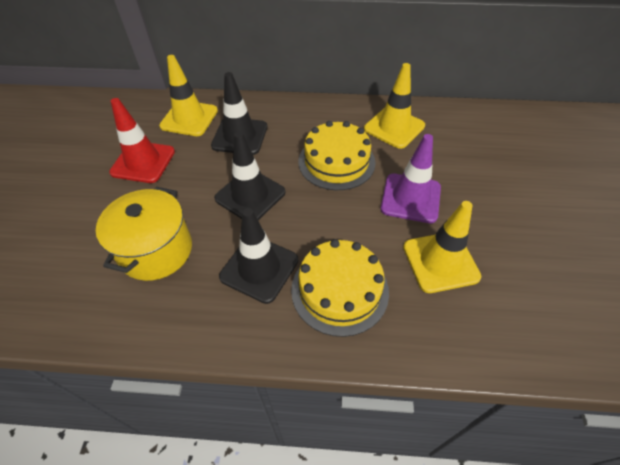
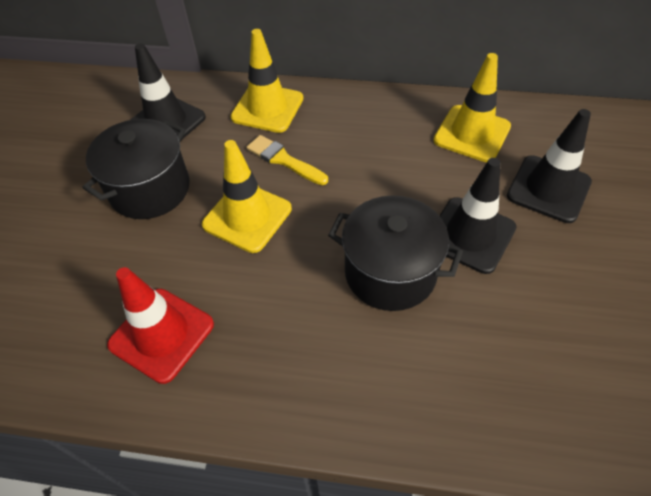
black pot: none = 0 -> [82,119,190,219] [328,196,463,311] = 2
purple traffic cone: [381,134,441,223] = 1 -> none = 0
yellow brush: none = 0 -> [246,135,328,185] = 1
yellow cake: [291,239,389,337] [298,121,376,190] = 2 -> none = 0
yellow pot: [96,187,192,281] = 1 -> none = 0

